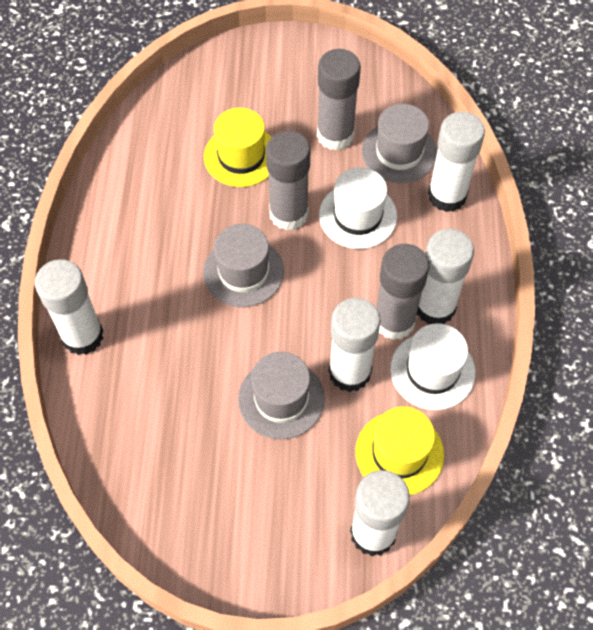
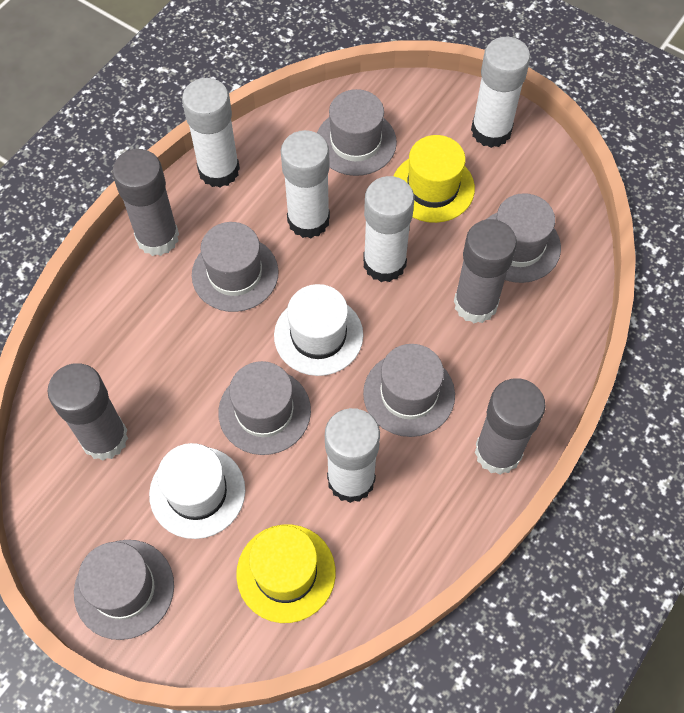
grey glue stick: [266,131,310,231] [317,49,361,150] [377,244,429,340] = 3 -> [47,363,128,461] [112,149,179,256] [454,219,517,323] [475,378,546,475] = 4
grey hat: [203,224,284,307] [238,352,325,439] [362,104,437,183] = 3 -> [74,540,174,640] [192,222,279,312] [218,361,311,455] [317,89,397,176] [363,344,455,437] [487,193,561,283] = 6

